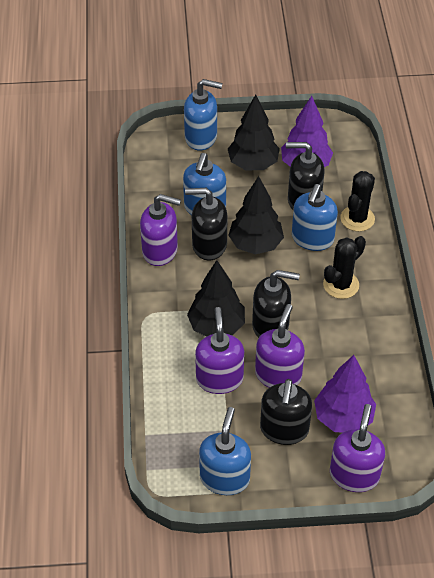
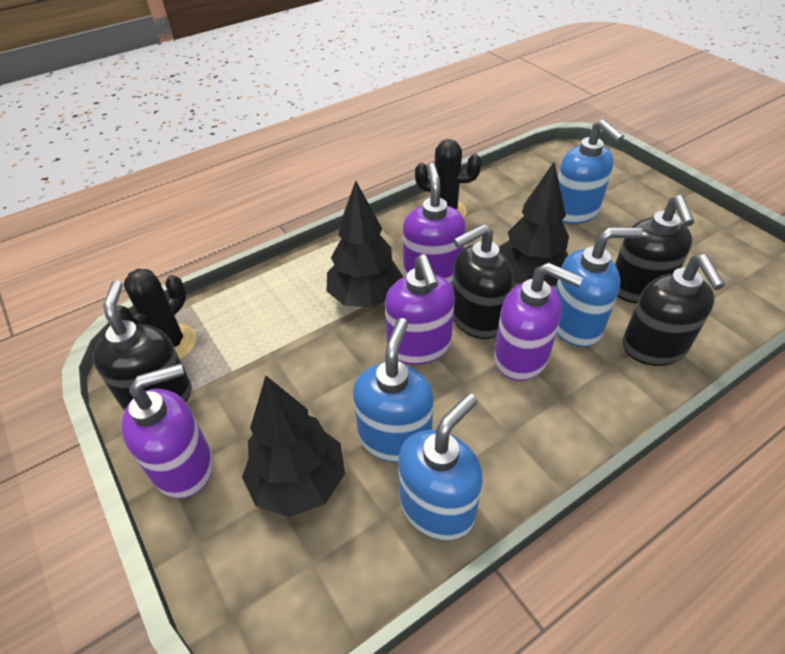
purple tree: [281,96,333,167] [314,355,376,433] = 2 -> none = 0

